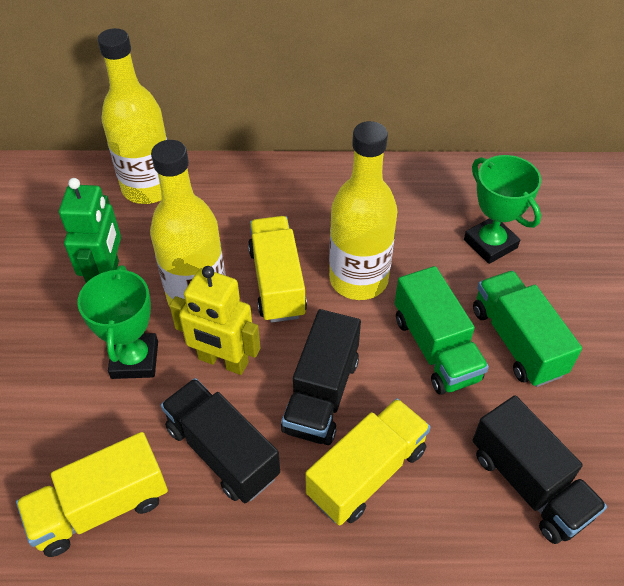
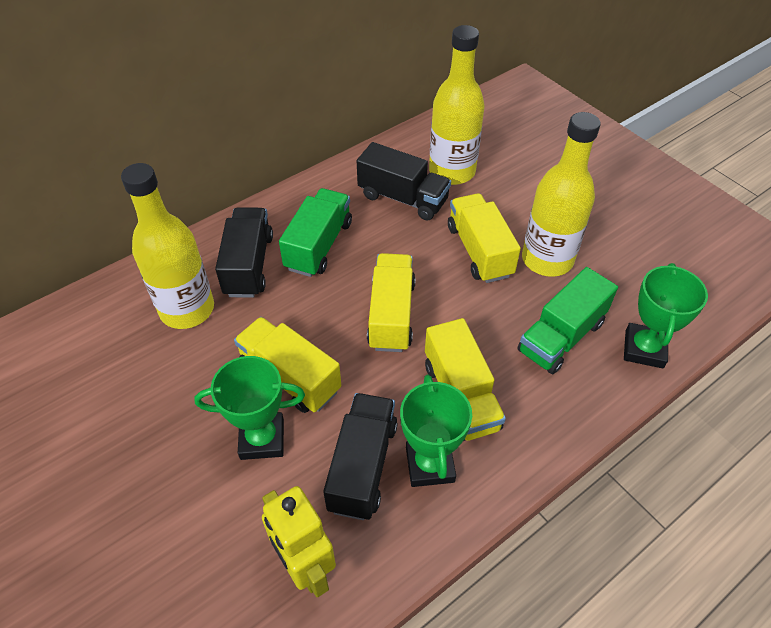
green robot: [59,178,121,283] = 1 -> none = 0
green trophy: [77,265,158,379] [464,155,541,264] = 2 -> [194,356,305,460] [400,375,472,487] [624,263,708,368] = 3
yellow truck: [16,432,168,557] [248,216,307,323] [305,398,431,526] = 3 -> [234,317,341,413] [367,253,416,352] [425,318,506,441] [448,193,521,283] = 4

